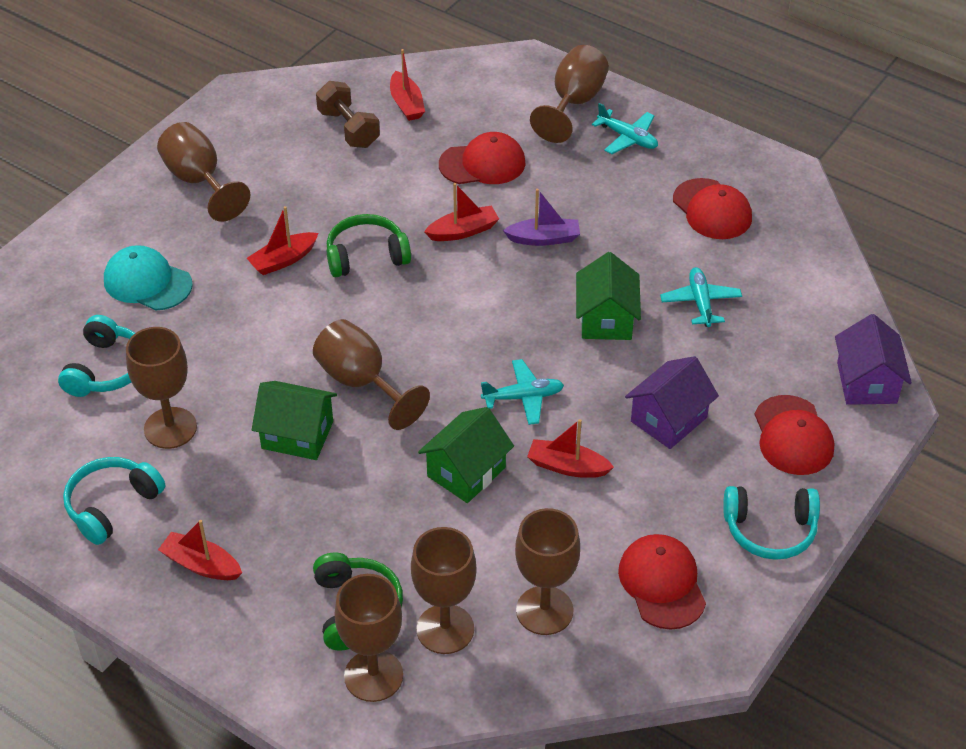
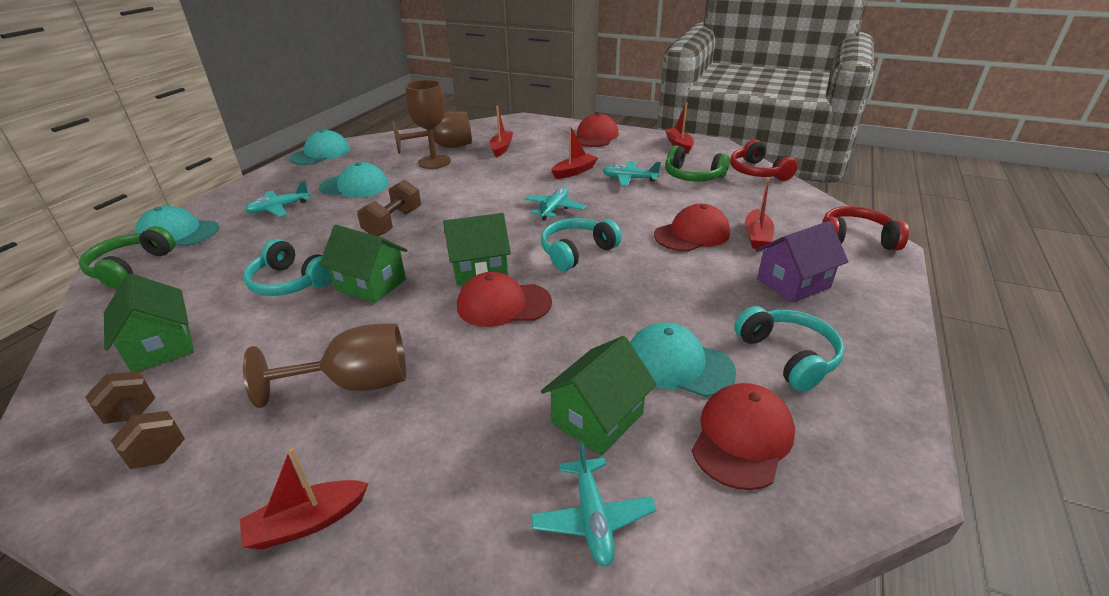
brown dumbbell: [316,81,380,148] = 1 -> [85,372,185,469] [357,180,421,236] = 2
brown goblet: [126,327,197,449] [157,122,250,222] [313,319,430,430] [335,574,403,702] [411,527,477,654] [515,508,580,635] [530,45,609,143] = 7 -> [243,323,406,408] [392,112,472,154] [405,80,451,169] = 3
green house: [252,381,337,460] [418,407,514,503] [576,252,641,340] = 3 -> [104,273,194,372] [319,225,408,303] [443,213,511,285] [541,336,657,456] = 4
purple boat: [503,189,580,246] = 1 -> none = 0
purple house: [625,356,719,449] [835,314,912,405] = 2 -> [756,221,849,303] = 1
red headphones: none = 0 -> [730,140,798,181] [822,206,909,251] = 2
turquoise cap: [104,245,193,311] = 1 -> [135,206,219,246] [289,130,350,165] [319,162,389,198] [630,323,736,397] = 4
turquoise plane: [481,359,564,425] [592,103,658,154] [660,267,742,327] = 3 -> [245,181,310,217] [525,187,586,220] [531,441,656,567] [602,161,661,186] = 4

